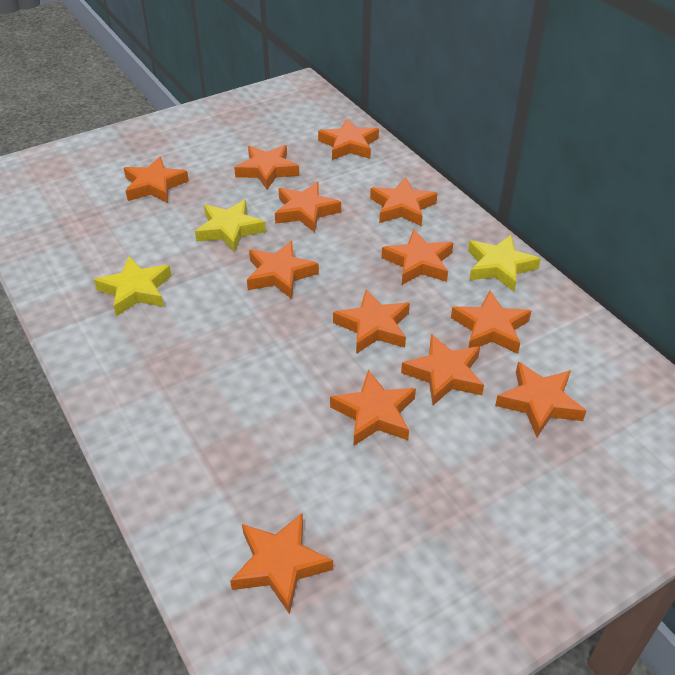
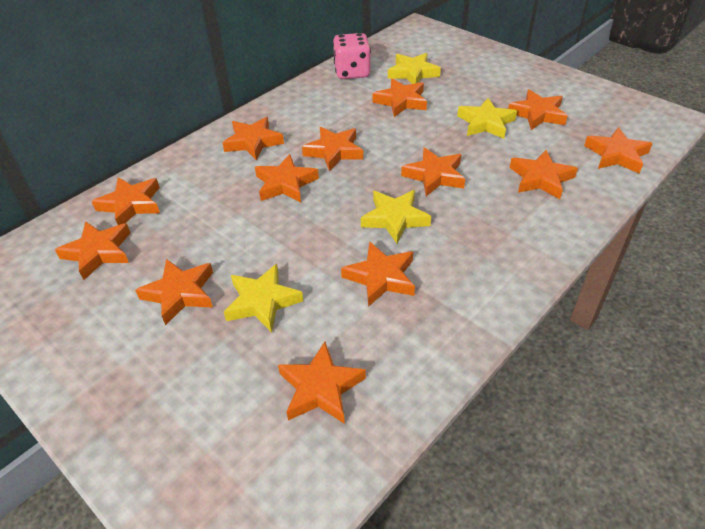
pink dice: none = 0 -> [333,33,371,79] = 1
yellow star: [94,256,172,316] [195,200,266,252] [468,235,541,292] = 3 -> [224,264,303,333] [361,190,431,244] [388,53,441,84] [457,98,517,139] = 4

